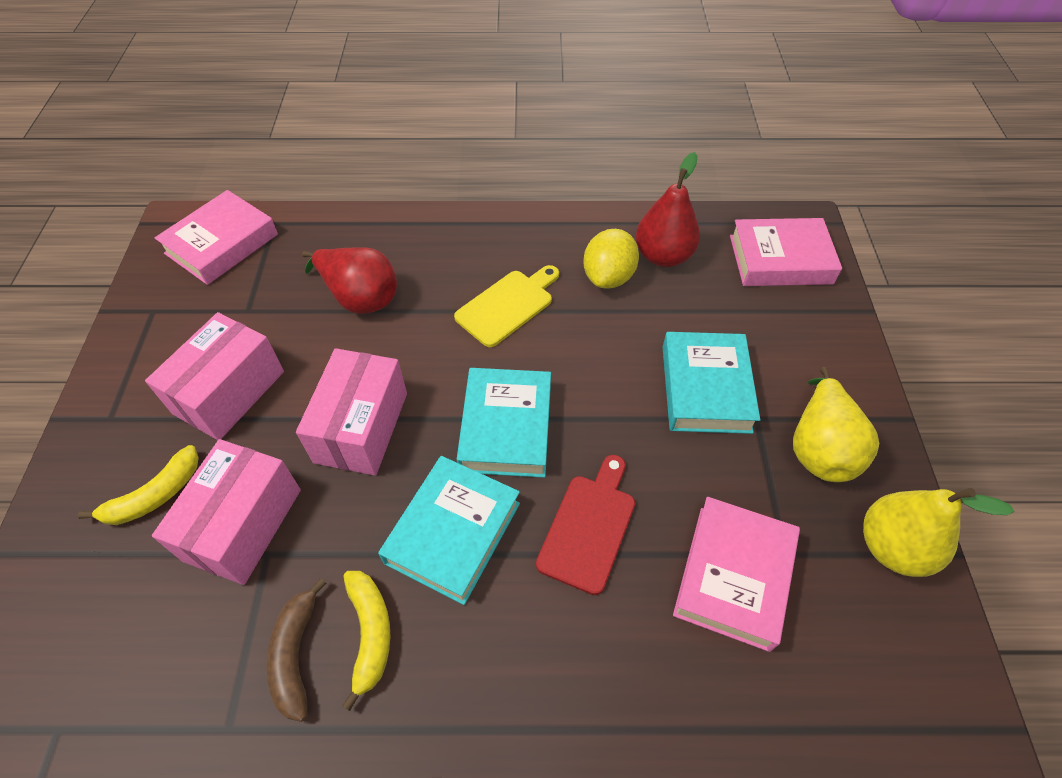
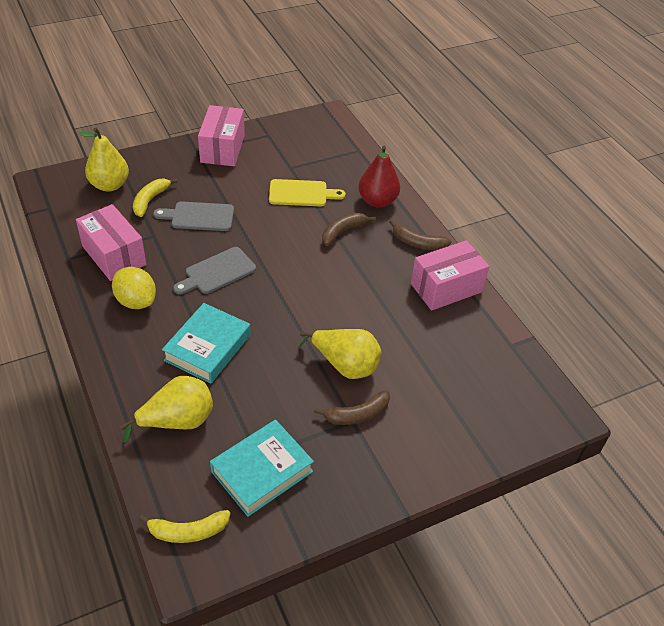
brown banana: [267,578,326,722] = 1 -> [314,390,390,425] [322,213,376,246] [389,220,452,250] = 3
grey cutting board: none = 0 -> [153,202,234,231] [173,247,256,294] = 2
pink book: [155,190,278,285] [673,497,800,652] [730,218,842,286] = 3 -> none = 0
red cutting board: [536,455,635,595] = 1 -> none = 0
red pear: [302,247,397,314] [636,152,700,267] = 2 -> [358,146,400,208] = 1
turquoise book: [378,456,520,605] [457,368,551,478] [663,332,760,434] = 3 -> [162,303,251,384] [210,420,314,517] = 2
yellow pear: [793,367,879,482] [863,488,1014,577] = 2 -> [79,127,129,191] [120,376,213,443] [298,329,382,379] = 3

